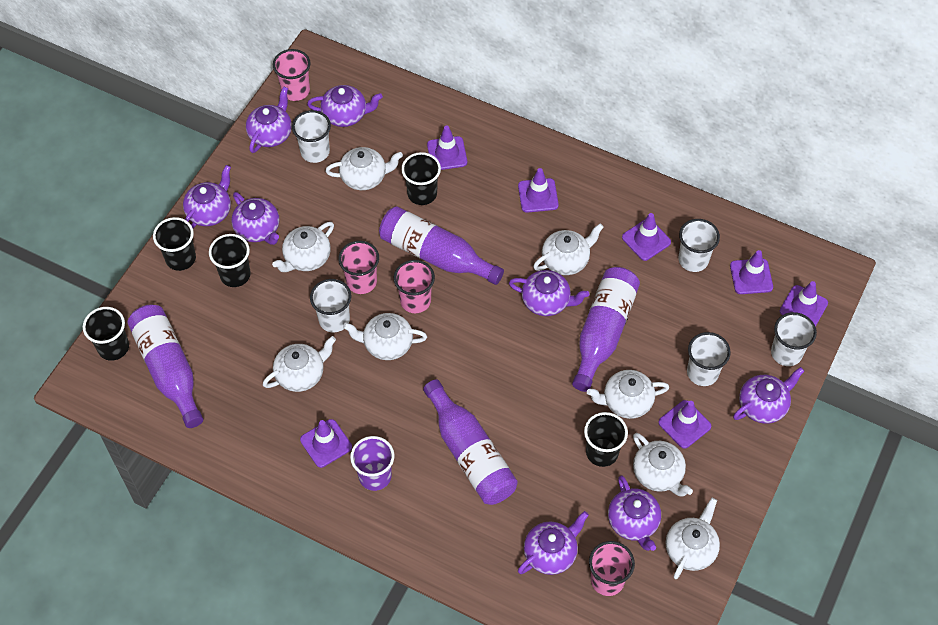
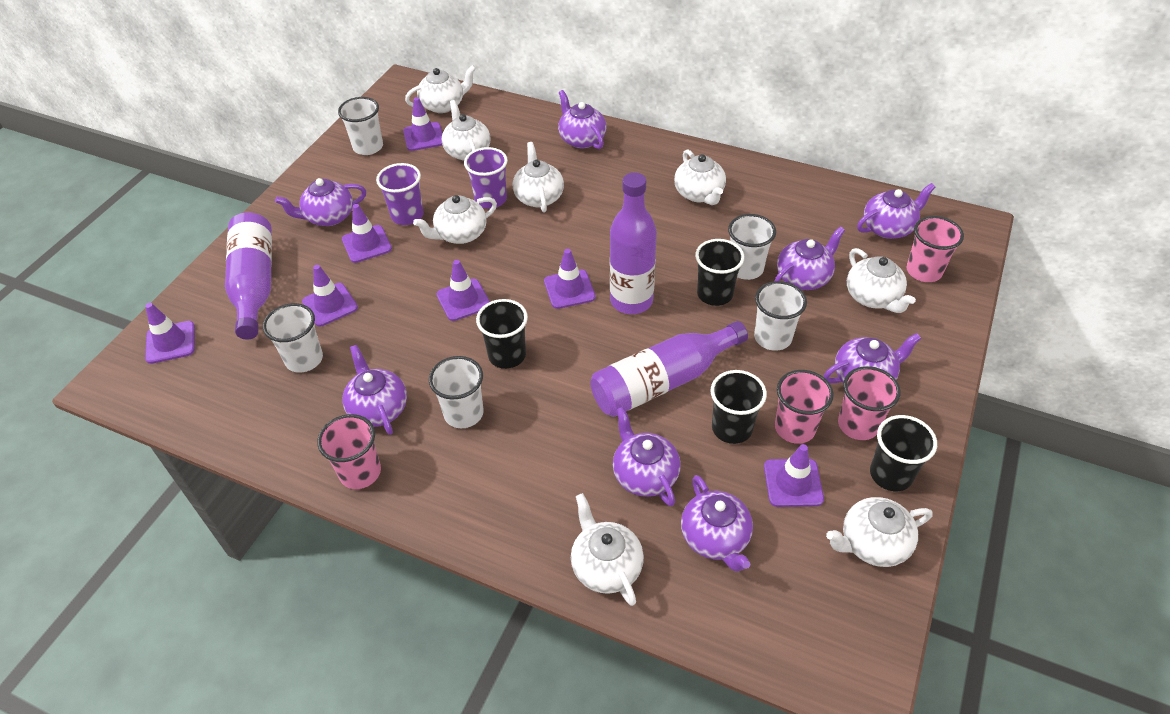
black cup: [83,307,129,361] [153,217,196,271] [209,234,251,287] [401,152,441,205] [584,412,628,467] = 5 -> [476,299,528,369] [695,239,745,306] [711,370,767,444] [870,415,937,491] = 4
purple bottle: [128,305,203,428] [379,206,504,285] [423,379,518,505] [572,267,640,392] = 4 -> [225,212,272,340] [591,321,748,417] [610,172,657,314] = 3
purple cup: [350,436,395,491] = 1 -> [376,163,424,225] [464,147,508,209] = 2

